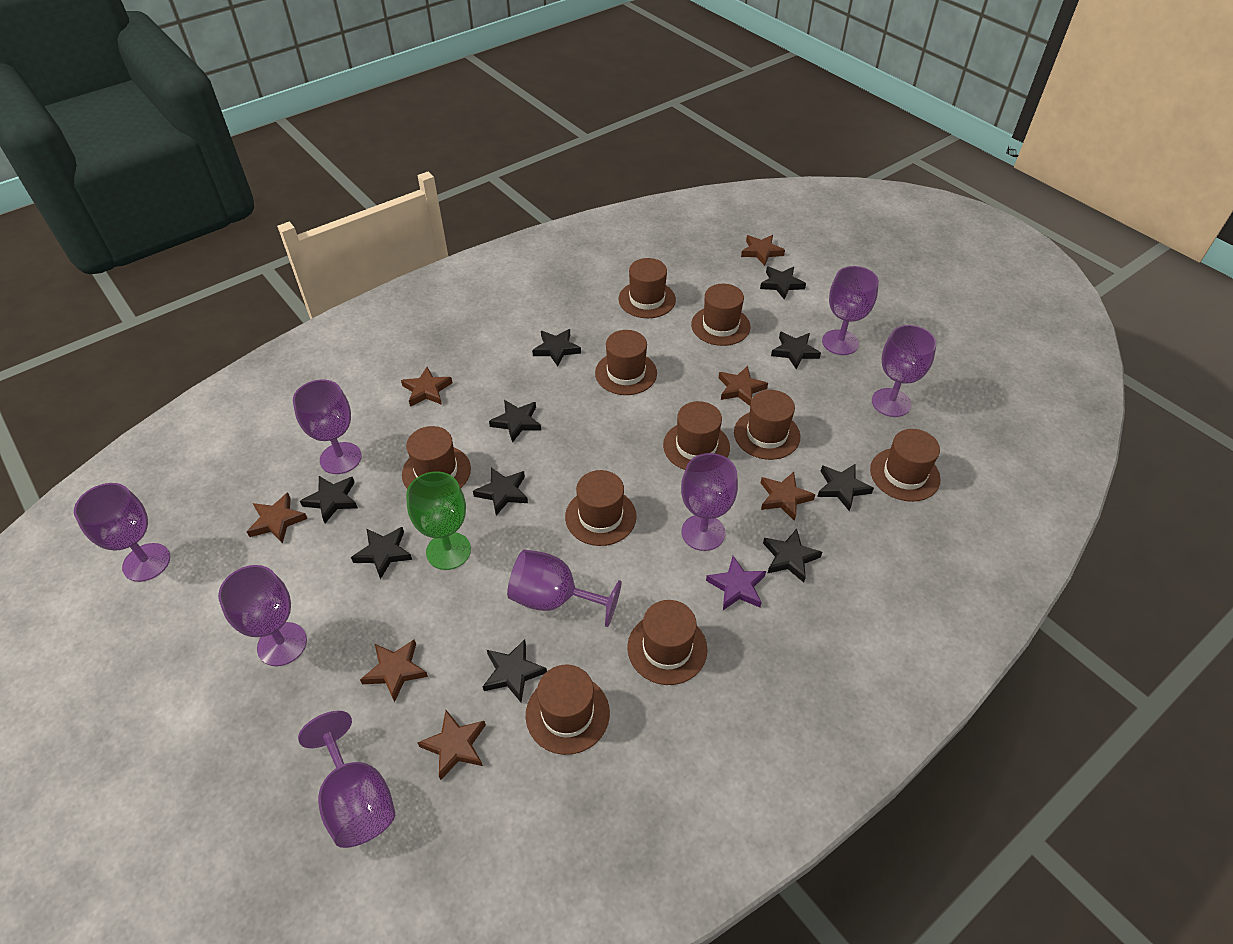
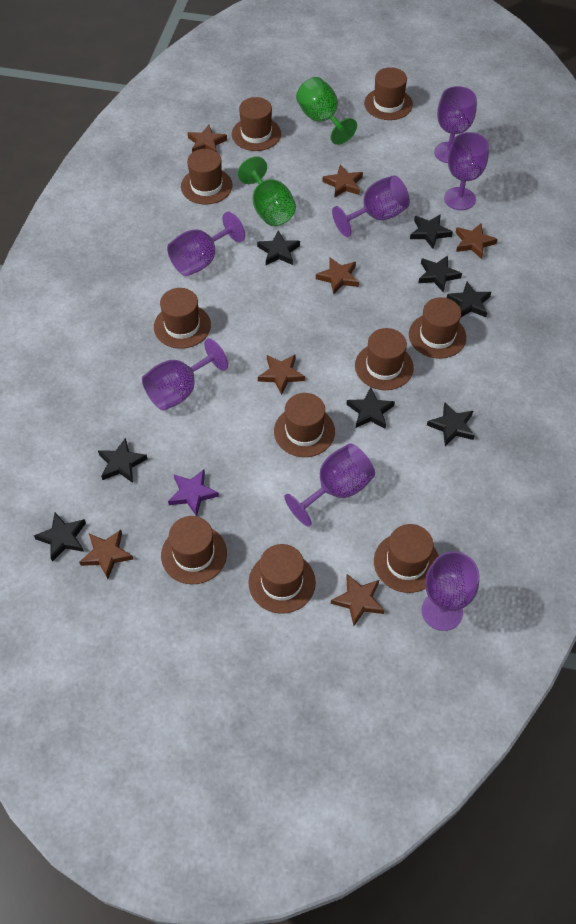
black star: [300,476,358,523] [351,527,412,579] [473,467,528,516] [482,639,547,702] [489,400,541,443] [532,329,581,367] [760,267,806,299] [763,529,822,582] [771,332,821,369] [817,464,874,511] = 10 -> [34,513,86,562] [98,438,148,483] [257,230,300,265] [346,387,395,429] [410,214,453,249] [418,256,462,293] [427,403,475,446] [447,282,491,317] = 8
green goblet: [406,471,471,570] = 1 -> [238,156,296,226] [296,77,357,145] = 2
purple goblet: [74,483,170,582] [218,565,307,666] [293,379,362,474] [298,711,395,848] [507,549,622,627] [681,453,738,551] [822,266,879,355] [872,325,937,417] = 8 -> [142,338,228,411] [167,211,245,276] [284,443,375,527] [332,175,410,237] [422,551,479,631] [434,86,477,163] [444,132,489,210] = 7

